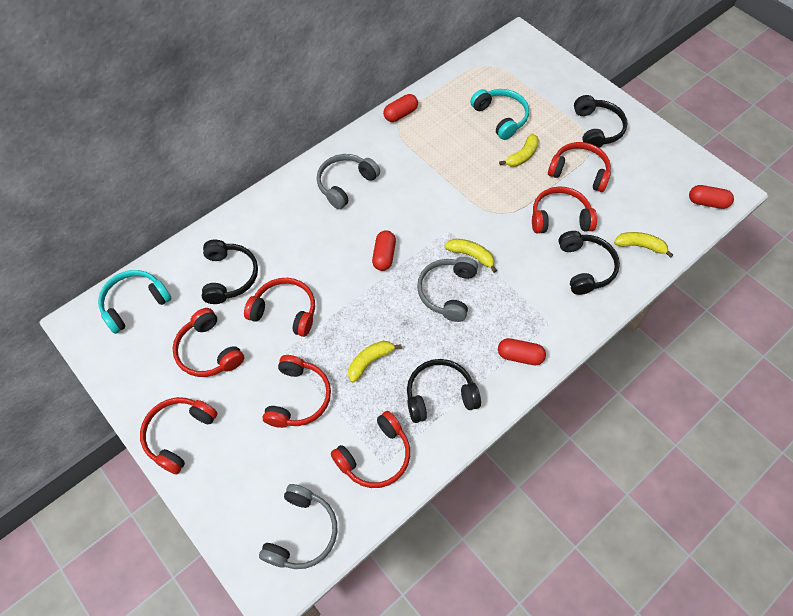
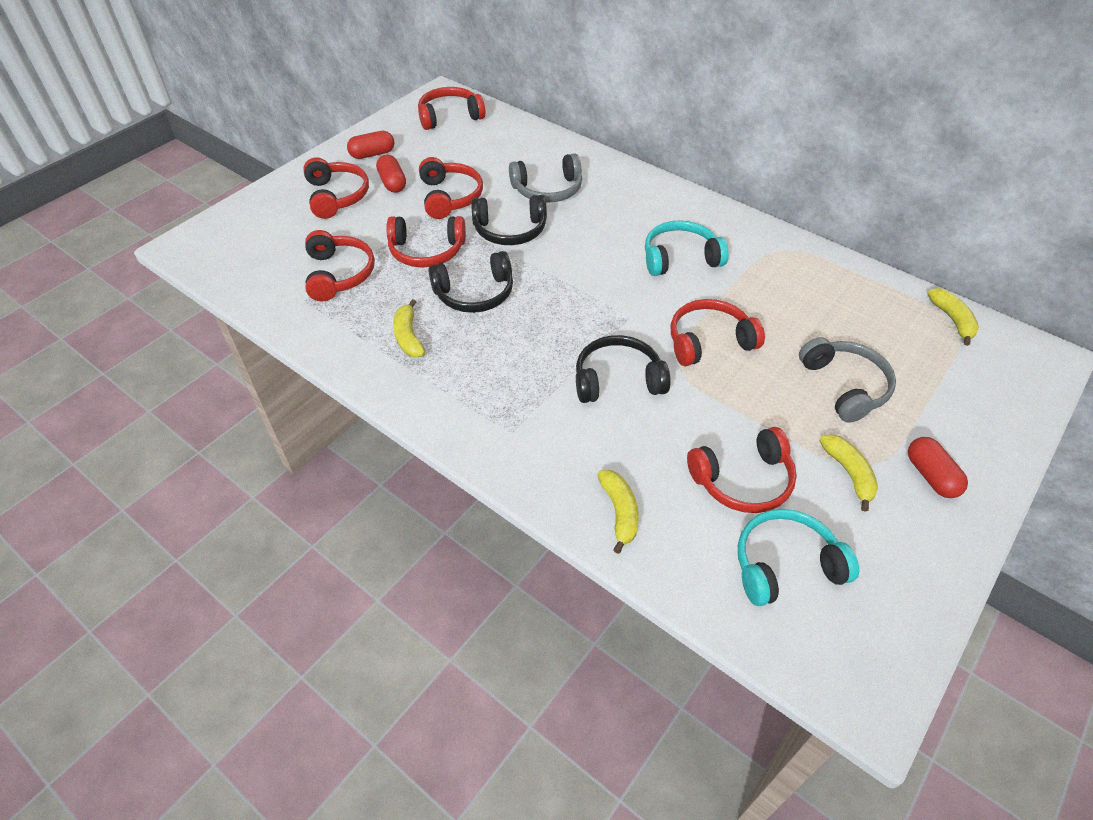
black headphones: [202,240,258,304] [407,359,481,423] [558,231,620,295] [574,95,628,148] = 4 -> [428,251,513,313] [471,195,547,245] [576,335,671,403] = 3
grey headphones: [259,484,337,569] [317,154,380,209] [417,257,478,322] = 3 -> [509,153,582,203] [799,337,896,423] = 2
red capsule: [372,230,396,271] [383,94,418,122] [498,338,546,365] [689,185,734,209] = 4 -> [347,131,394,159] [376,155,406,193] [908,437,968,498] = 3

